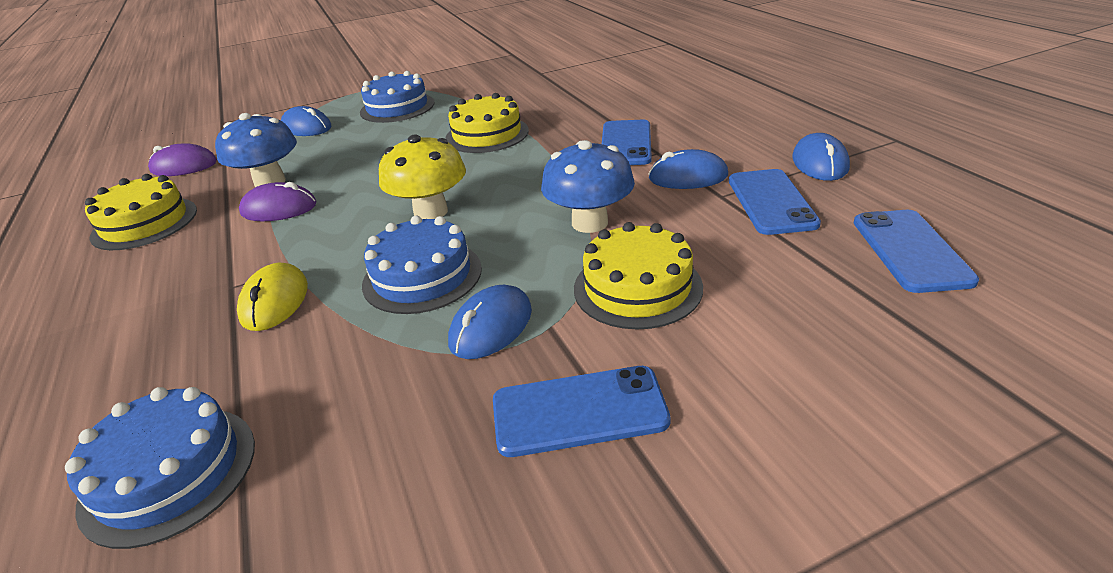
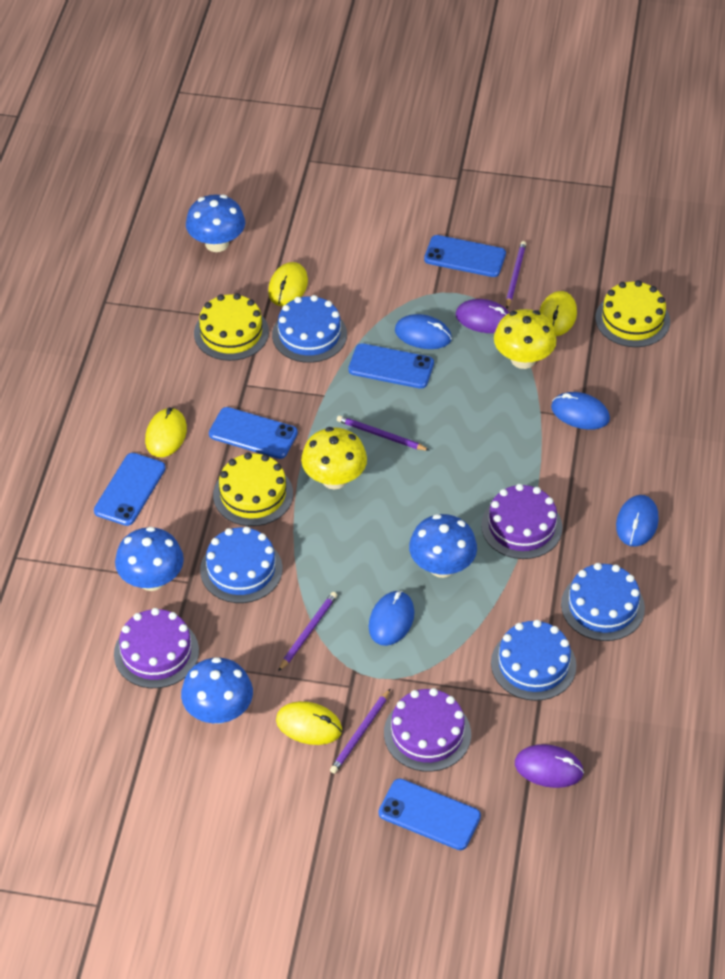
blue cake: [65,387,255,549] [360,71,435,123] [362,216,482,314] = 3 -> [200,526,283,603] [272,295,347,363] [491,620,576,701] [561,563,645,641] = 4
blue mushroom: [215,113,297,187] [541,140,635,233] = 2 -> [115,527,184,591] [181,657,253,724] [186,194,245,252] [409,514,477,578] = 4
blue phone: [493,366,671,457] [602,120,652,165] [729,169,821,235] [854,210,979,293] = 4 -> [94,453,166,526] [209,407,298,459] [348,343,434,389] [379,779,481,850] [424,235,506,277] = 5
purple cake: none = 0 -> [114,608,199,688] [384,688,471,772] [481,484,562,559] = 3
purple pencil: none = 0 -> [278,592,337,672] [330,688,391,774] [337,415,430,451] [506,241,526,308] = 4
yellow mouse: [237,263,308,331] = 1 -> [145,407,187,457] [268,262,308,306] [276,701,342,745] [539,291,577,336] = 4
yellow mushroom: [379,134,466,219] = 1 -> [301,427,367,489] [494,309,557,369] = 2

